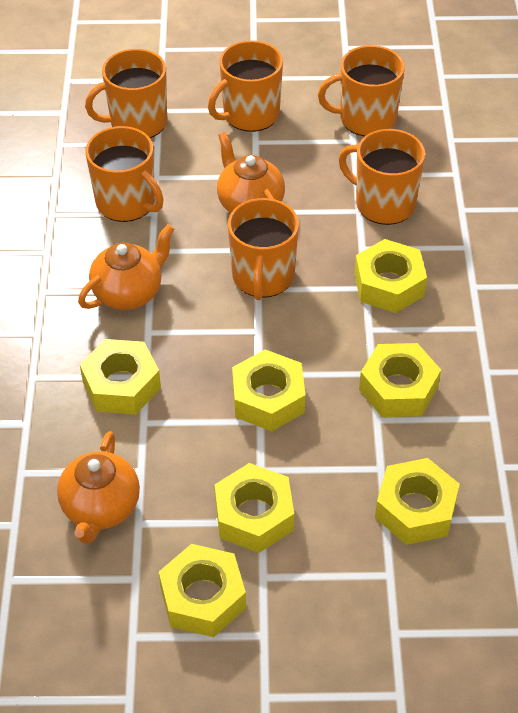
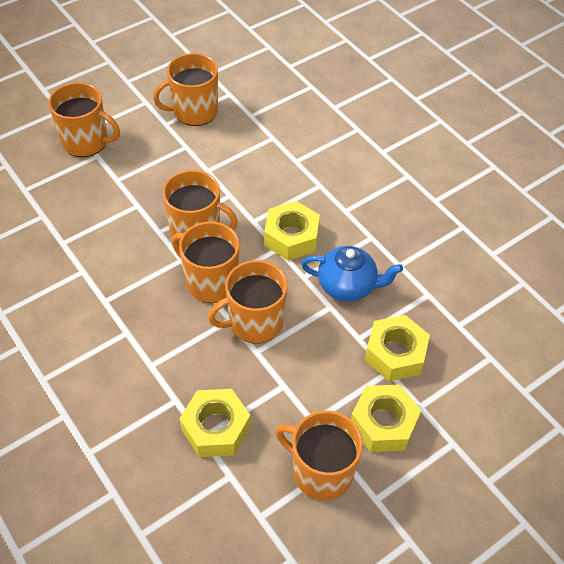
blue teapot: none = 0 -> [301,246,403,302] = 1
orange teapot: [57,431,140,544] [78,224,174,310] [217,132,285,213] = 3 -> none = 0
yellow nut: [80,339,161,415] [159,544,246,637] [215,463,294,553] [232,349,305,431] [354,239,427,313] [359,343,441,417] [375,458,460,545] = 7 -> [179,389,251,457] [264,201,320,260] [351,384,422,452] [365,315,430,381] = 4

